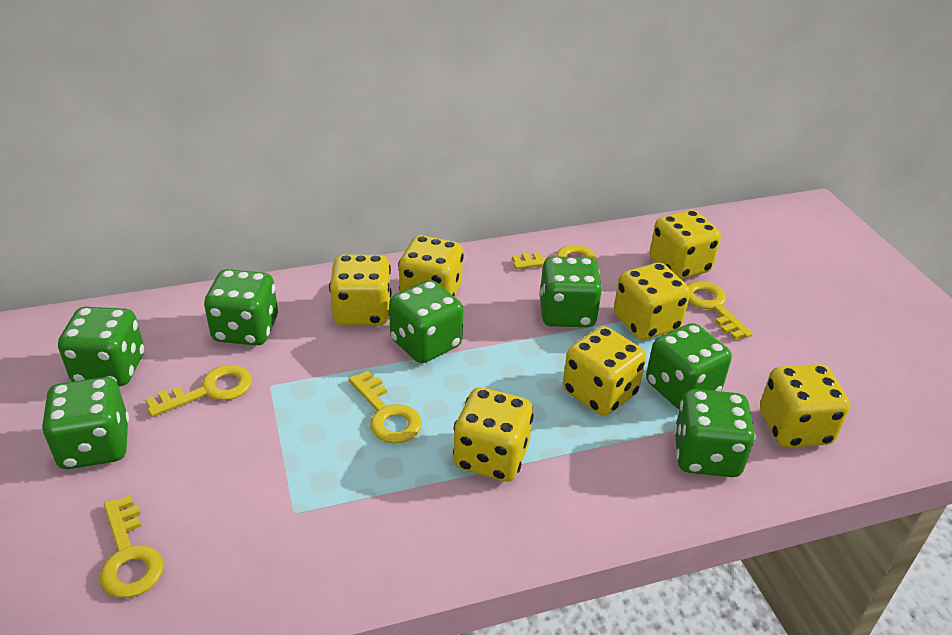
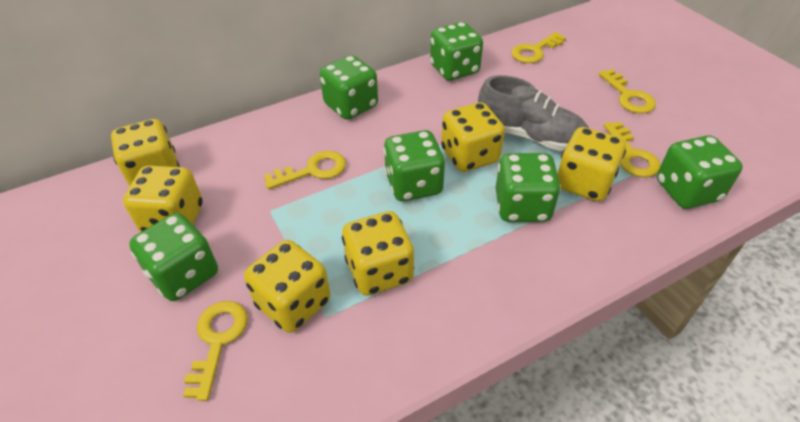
green dice: [41,377,129,469] [58,307,144,386] [204,269,278,345] [389,280,463,363] [539,256,603,327] [646,323,732,409] [674,389,755,477] = 7 -> [129,213,218,301] [320,55,378,120] [383,130,445,201] [430,22,483,81] [495,153,561,222] [657,135,743,209] = 6
grey shoe: none = 0 -> [478,75,589,151] = 1
yellow dice: [329,255,392,325] [398,235,464,297] [453,387,534,482] [563,326,646,416] [614,263,690,340] [650,210,721,279] [760,364,850,448] = 7 -> [111,119,180,186] [123,165,203,232] [244,240,331,333] [342,211,414,296] [441,102,505,172] [557,127,626,201] = 6

